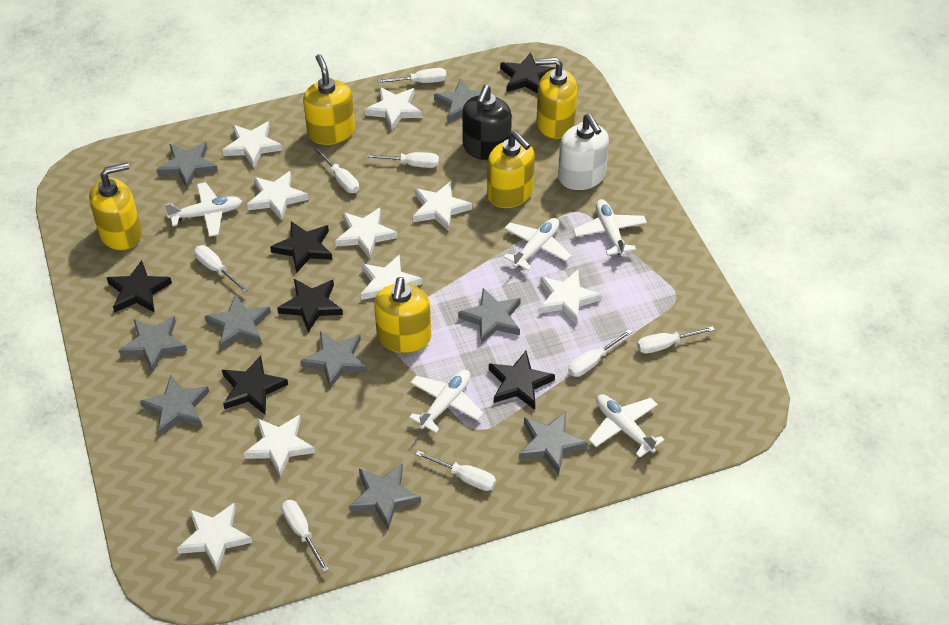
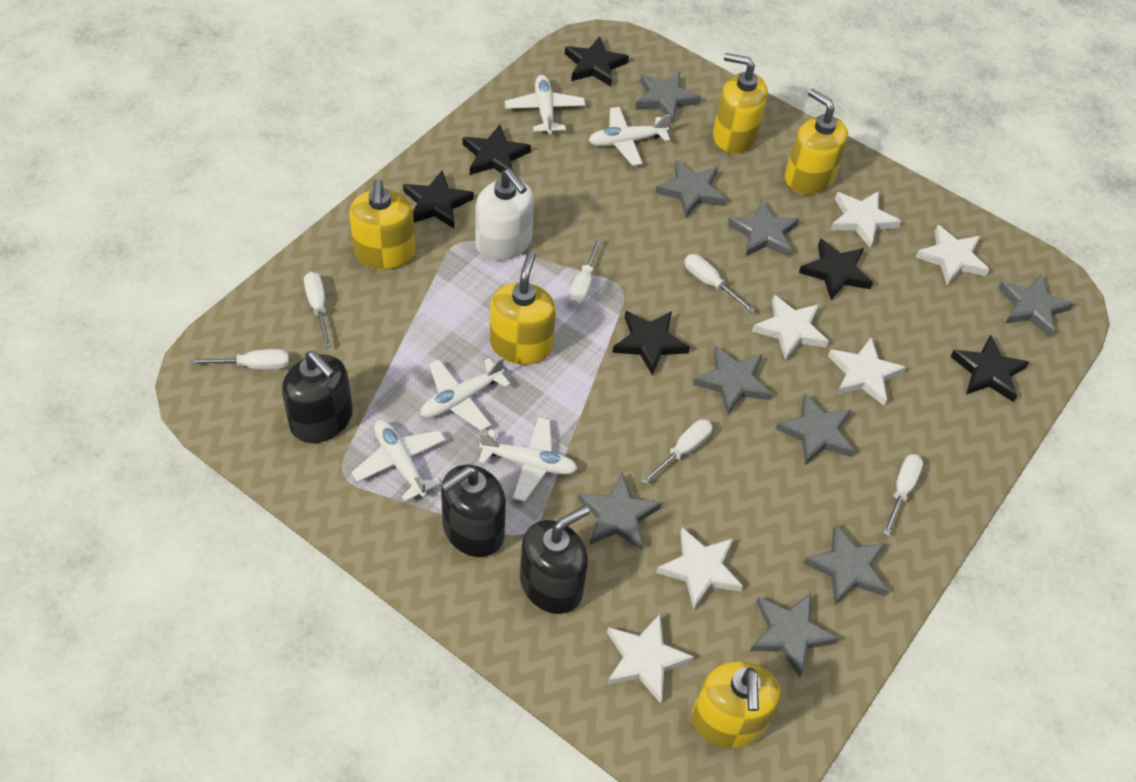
black soap dispenser: [462,85,512,160] = 1 -> [282,351,353,443] [441,465,506,557] [520,505,590,614] = 3
white screwdriver: [194,245,248,293] [282,500,329,572] [314,147,359,193] [366,152,439,168] [377,68,447,83] [415,450,496,491] [568,329,632,377] [637,326,715,354] = 8 -> [189,349,289,370] [304,272,331,348] [568,237,602,307] [641,419,713,485] [684,254,755,313] [883,454,923,536] = 6
white star: [177,503,252,571] [222,121,282,168] [244,415,315,477] [247,171,308,221] [335,208,398,259] [361,254,422,300] [365,87,422,131] [413,181,472,231] [539,270,601,324] = 9 -> [607,614,694,703] [656,527,743,610] [752,295,829,361] [828,338,906,405] [831,191,901,248] [916,225,990,285] = 6

